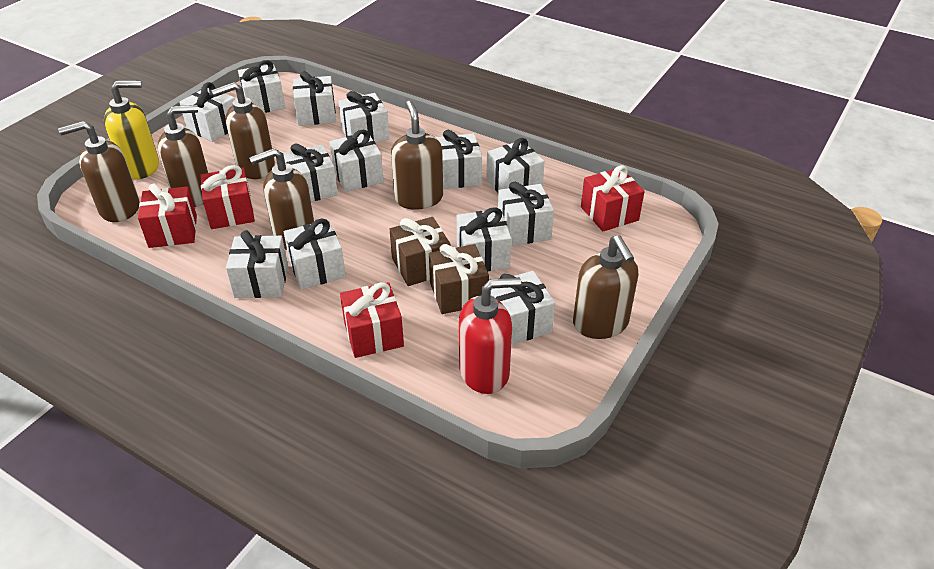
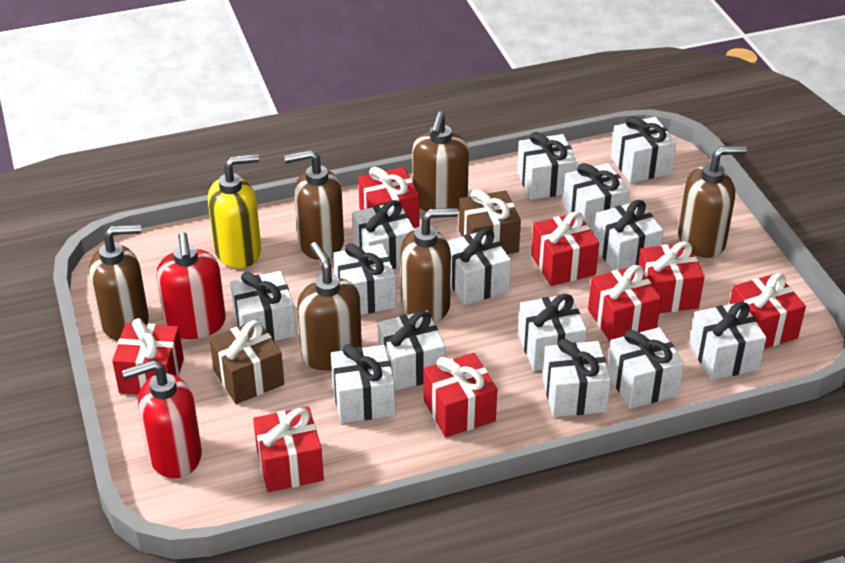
red gift: [138,183,197,248] [200,165,255,229] [340,282,404,358] [581,165,645,231] = 4 -> [112,318,184,395] [253,407,324,492] [358,167,419,228] [424,353,497,437] [531,211,599,286] [588,265,661,342] [638,241,705,313] [730,273,806,349] = 8
red soap dispenser: [459,277,521,394] = 1 -> [122,360,202,478] [156,232,226,339] = 2
white gift: [179,82,235,142] [226,230,288,298] [238,60,285,113] [283,143,338,202] [284,219,346,290] [293,71,336,126] [329,129,384,192] [338,91,390,143] [436,130,482,189] [457,207,511,271] [486,138,544,192] [491,271,555,345] [498,182,554,246] = 13 -> [230,271,296,341] [331,344,395,423] [333,243,396,315] [353,200,414,269] [377,311,445,391] [447,228,511,305] [517,132,578,200] [518,294,587,371] [543,339,611,417] [563,163,630,231] [594,200,664,270] [607,327,684,409] [611,116,676,183] [689,302,766,380] = 14

